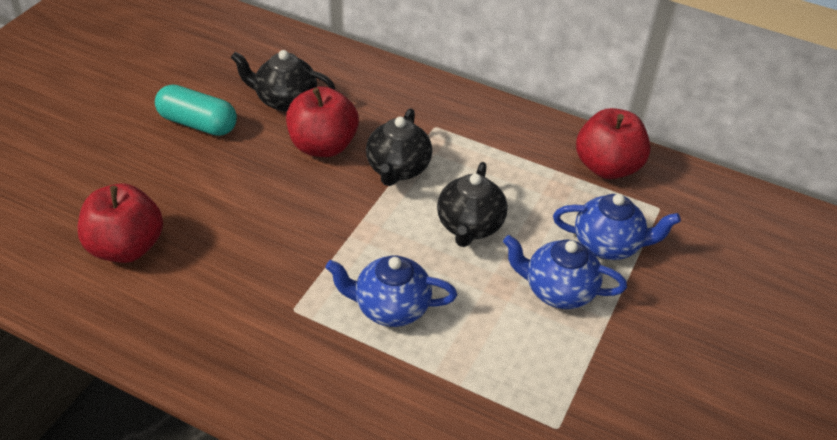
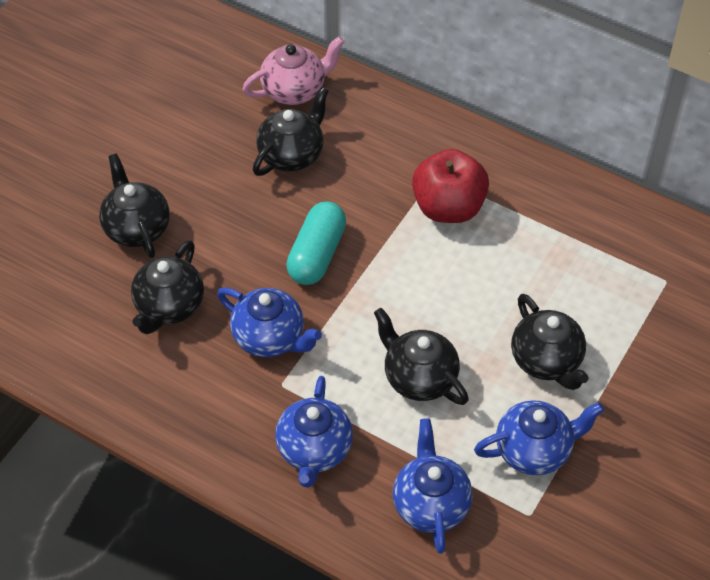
black teapot: [231,50,335,112] [366,108,432,186] [437,162,508,247] = 3 -> [99,153,170,258] [131,240,204,334] [253,87,329,176] [374,308,469,405] [511,294,589,390] = 5
blue teapot: [325,255,457,327] [503,235,627,309] [553,194,681,260] = 3 -> [217,287,322,357] [275,376,353,488] [393,418,472,554] [474,400,604,475] = 4
pink teapot: none = 0 -> [242,36,344,105] = 1
red apple: [78,183,163,263] [286,86,359,157] [576,108,650,179] = 3 -> [412,149,489,223] = 1

